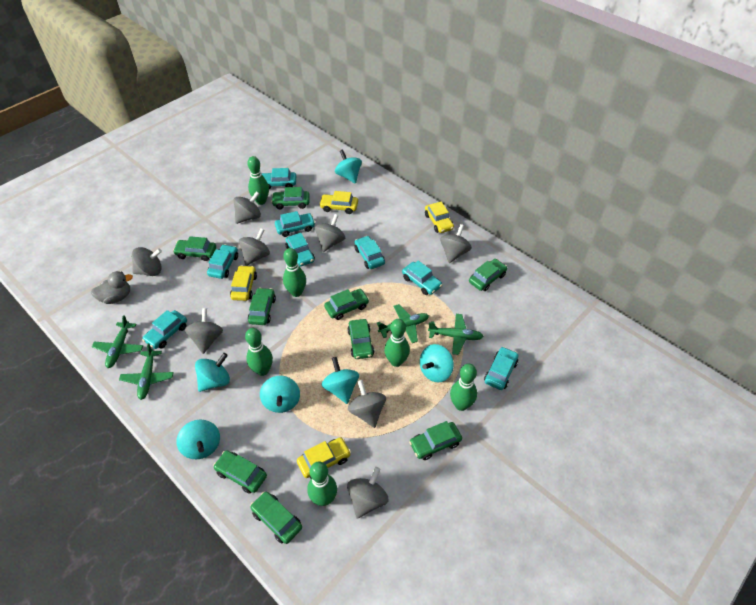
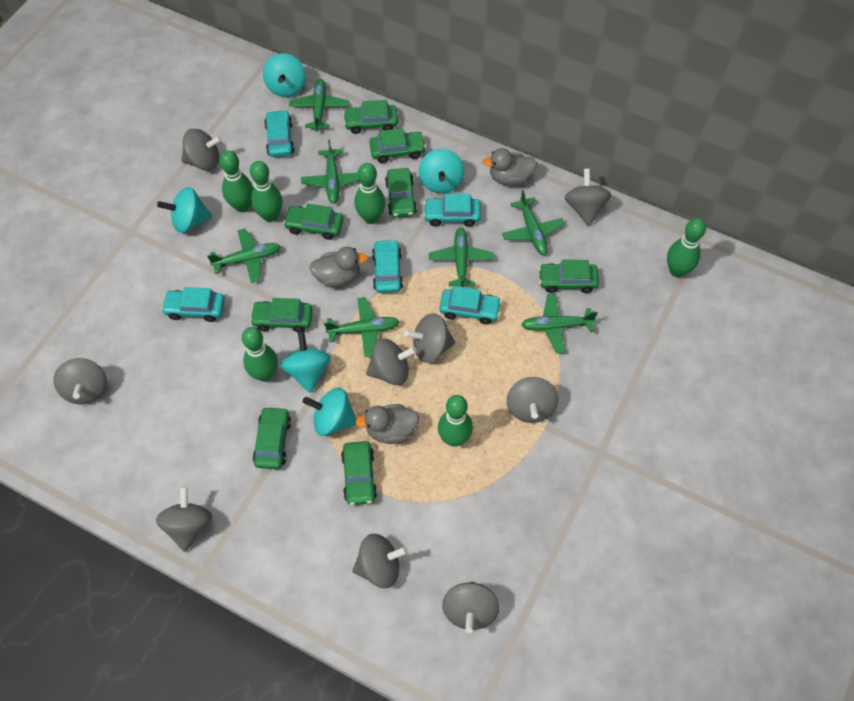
green car: [173,236,216,261] [213,450,267,494] [248,288,276,325] [250,491,302,544] [271,187,310,209] [324,289,369,320] [347,319,374,359] [409,421,462,460] [469,259,507,291] = 9 -> [250,298,313,332] [253,406,291,469] [283,203,343,240] [341,441,377,505] [343,100,398,134] [370,128,426,163] [385,168,417,218] [539,260,599,293] = 8
green plane: [92,315,143,368] [119,343,174,400] [377,304,429,343] [428,314,484,355] = 4 -> [207,229,281,283] [289,79,349,131] [301,140,359,204] [324,297,400,357] [429,227,494,287] [502,190,565,255] [521,294,598,353] = 7
grey duck: [91,271,133,304] = 1 -> [309,247,368,288] [355,404,419,444] [482,148,537,186] = 3
grey spinning top: [132,247,162,276] [185,308,223,354] [234,191,261,224] [239,228,270,266] [315,214,345,252] [347,467,388,519] [348,380,386,428] [440,224,472,263] = 8 -> [53,358,107,405] [156,486,212,552] [181,129,222,171] [352,534,408,588] [366,339,417,385] [404,313,455,363] [442,582,499,633] [507,377,559,423] [564,169,611,226] = 9
turquoise car: [142,310,187,349] [207,244,238,279] [262,168,296,189] [275,211,315,237] [286,233,315,267] [355,236,385,269] [402,261,442,295] [484,347,519,390] = 8 -> [161,287,225,322] [264,110,295,157] [372,239,403,293] [423,194,481,227] [439,286,502,325] = 5
turquoise spinning top: [176,420,220,459] [195,353,230,392] [260,376,300,413] [322,357,359,404] [335,149,362,184] [420,344,454,382] = 6 -> [157,187,212,233] [263,53,306,97] [280,331,331,393] [303,387,356,436] [419,149,464,193] = 5
yellow car: [230,265,257,301] [297,437,351,479] [319,191,358,214] [425,201,454,233] = 4 -> none = 0

